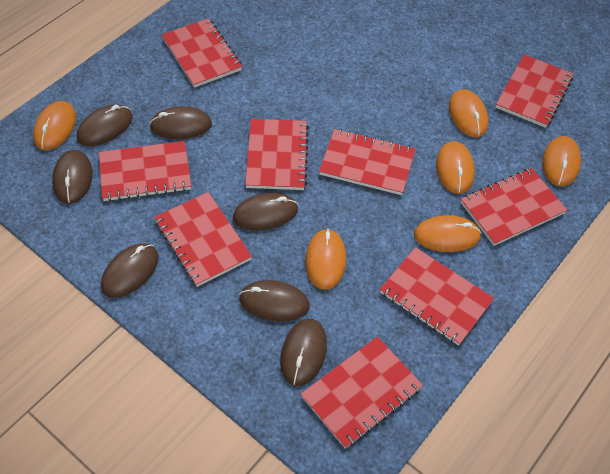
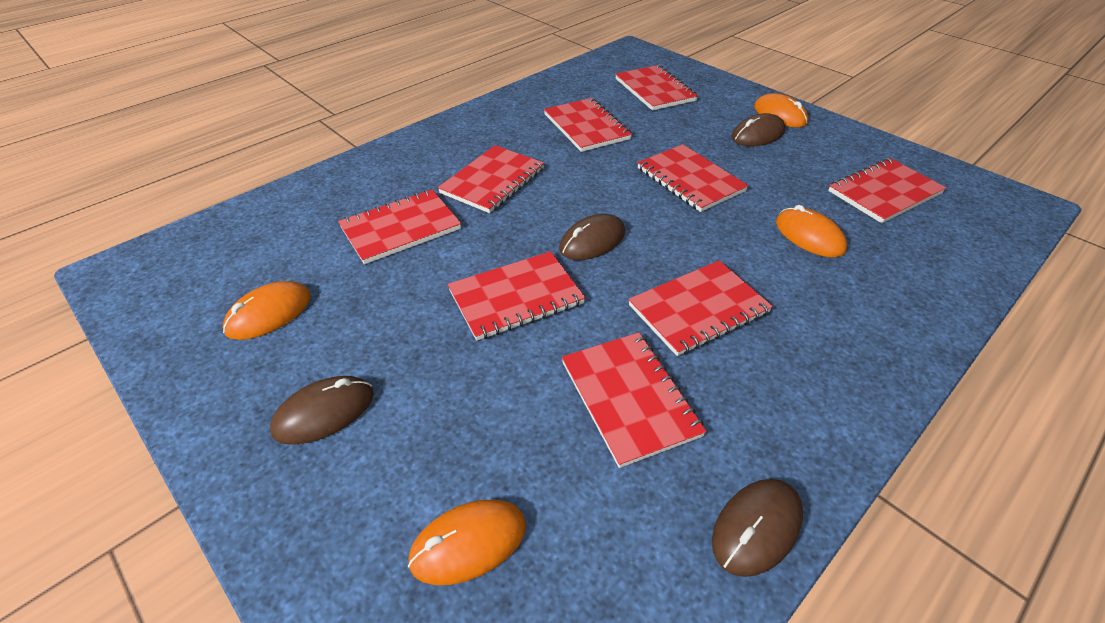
brown mouse: [52,150,92,204] [77,105,132,146] [101,243,159,298] [149,106,212,139] [233,193,298,230] [239,280,310,321] [280,319,327,386] = 7 -> [270,376,374,445] [559,214,625,260] [712,479,803,577] [731,113,785,146] = 4
orange mouse: [33,101,76,150] [305,229,346,290] [414,215,481,252] [436,141,475,194] [449,89,488,137] [542,136,581,187] = 6 -> [223,281,311,340] [408,500,526,585] [754,93,808,128] [776,205,847,257] = 4

